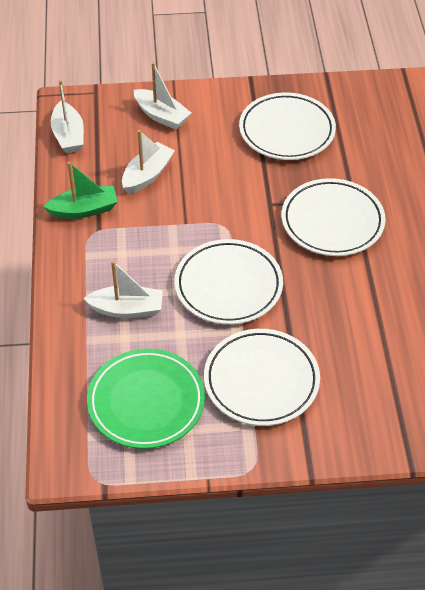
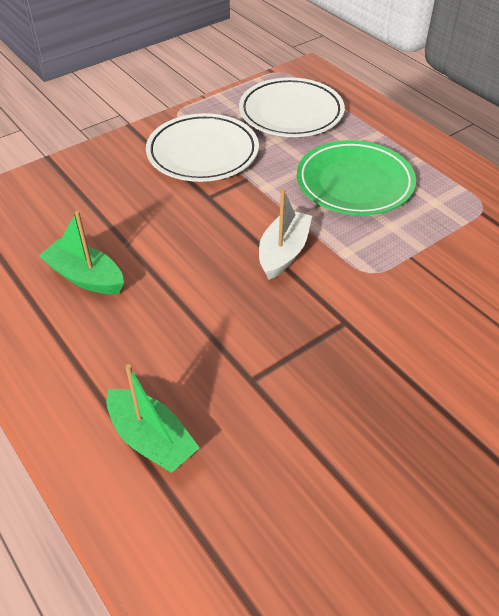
green boat: [43,162,118,219] = 1 -> [39,211,124,294] [106,364,200,473] = 2
white boat: [51,80,84,153] [83,261,163,318] [122,130,175,194] [133,62,191,130] = 4 -> [259,189,312,280] = 1
white plate: [174,239,283,325] [204,329,320,426] [239,92,336,160] [282,178,385,256] = 4 -> [146,113,259,182] [239,77,345,137] = 2

